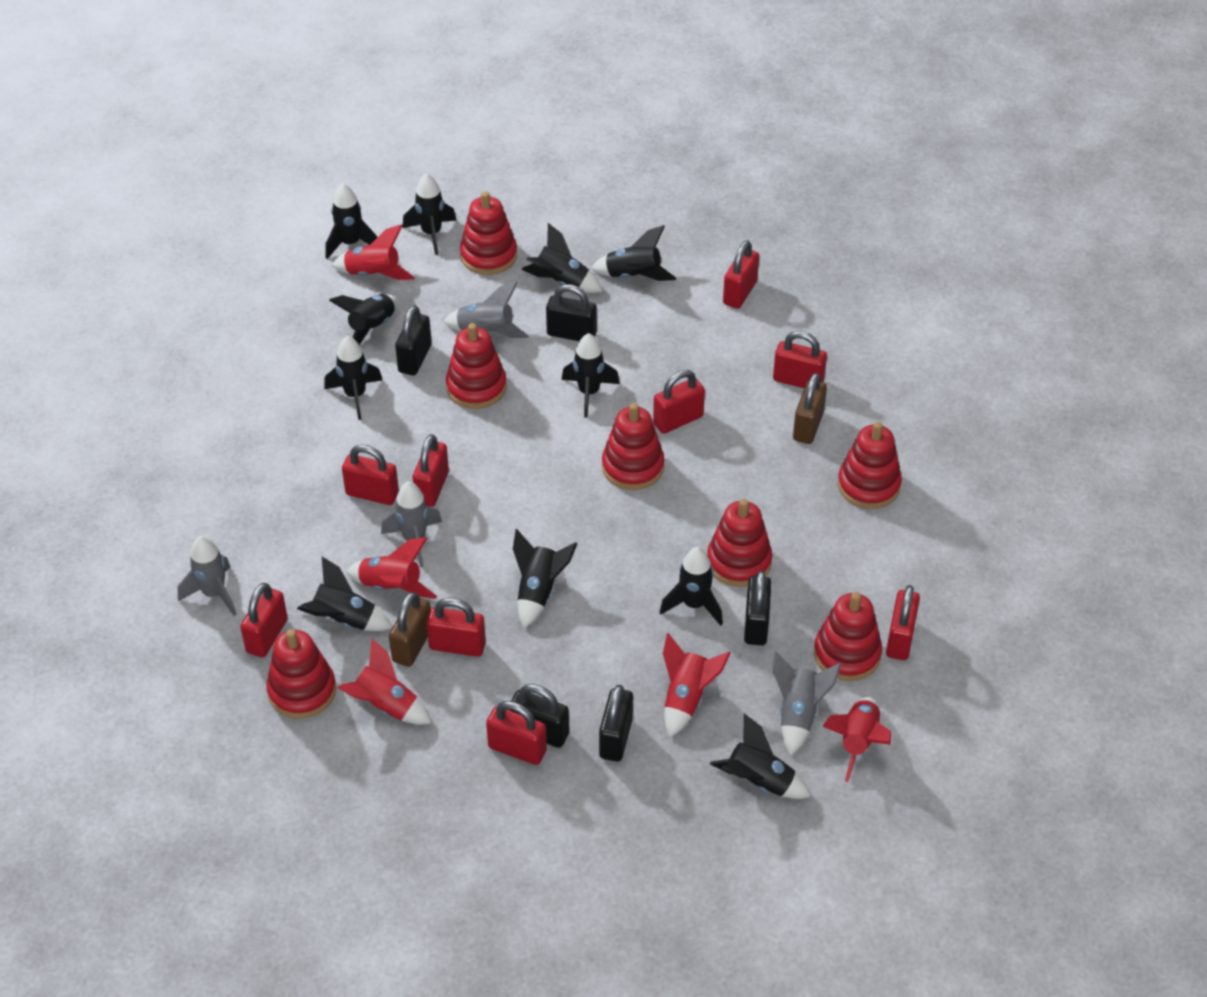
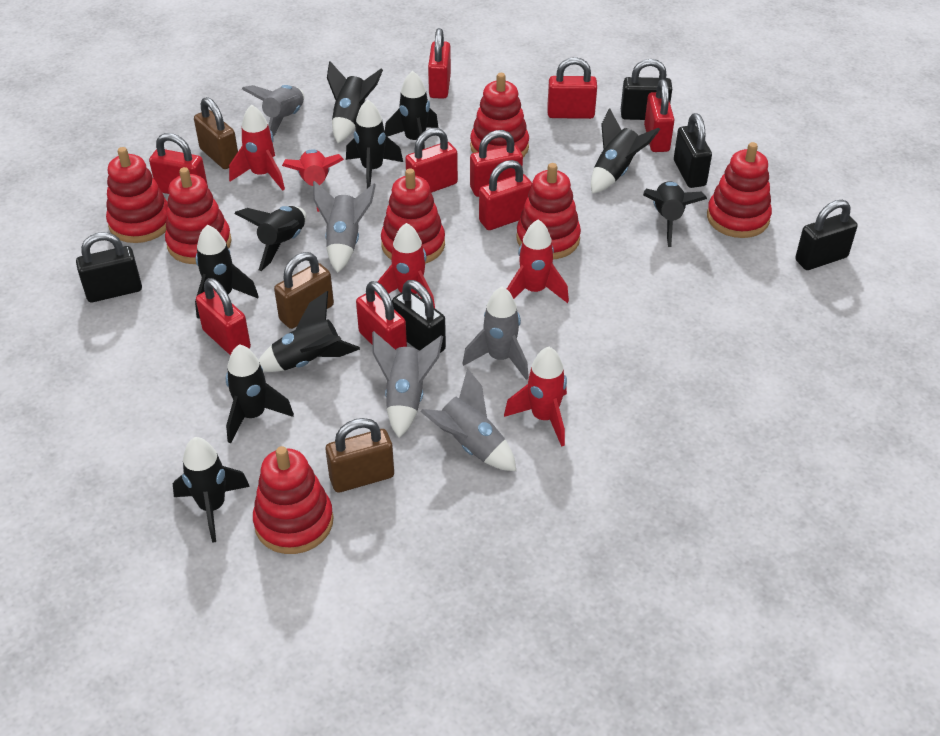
black rocket: [297,557,393,631] [324,336,382,420] [325,184,377,259] [329,294,397,345] [403,173,457,255] [513,529,577,628] [522,223,603,293] [562,333,620,418] [591,225,676,281] [660,547,723,626] [710,713,811,799] = 11 -> [173,437,250,543] [195,225,259,319] [226,344,294,444] [234,206,306,271] [259,291,360,372] [327,62,383,143] [346,99,403,188] [385,71,439,150] [591,108,660,194] [643,181,707,247] = 10
brown padlock: [389,592,431,667] [793,373,827,444] = 2 -> [194,97,238,169] [274,252,334,329] [326,418,394,493] = 3
grey rocket: [177,536,237,616] [381,482,442,567] [444,282,529,338] [773,651,841,756] = 4 -> [242,85,304,136] [313,181,376,273] [372,331,443,438] [420,368,516,471] [462,287,529,380] = 5

